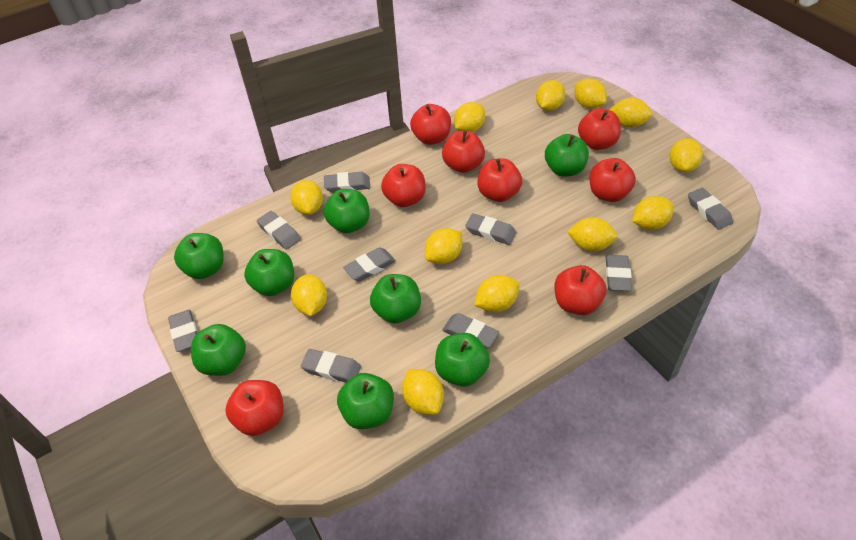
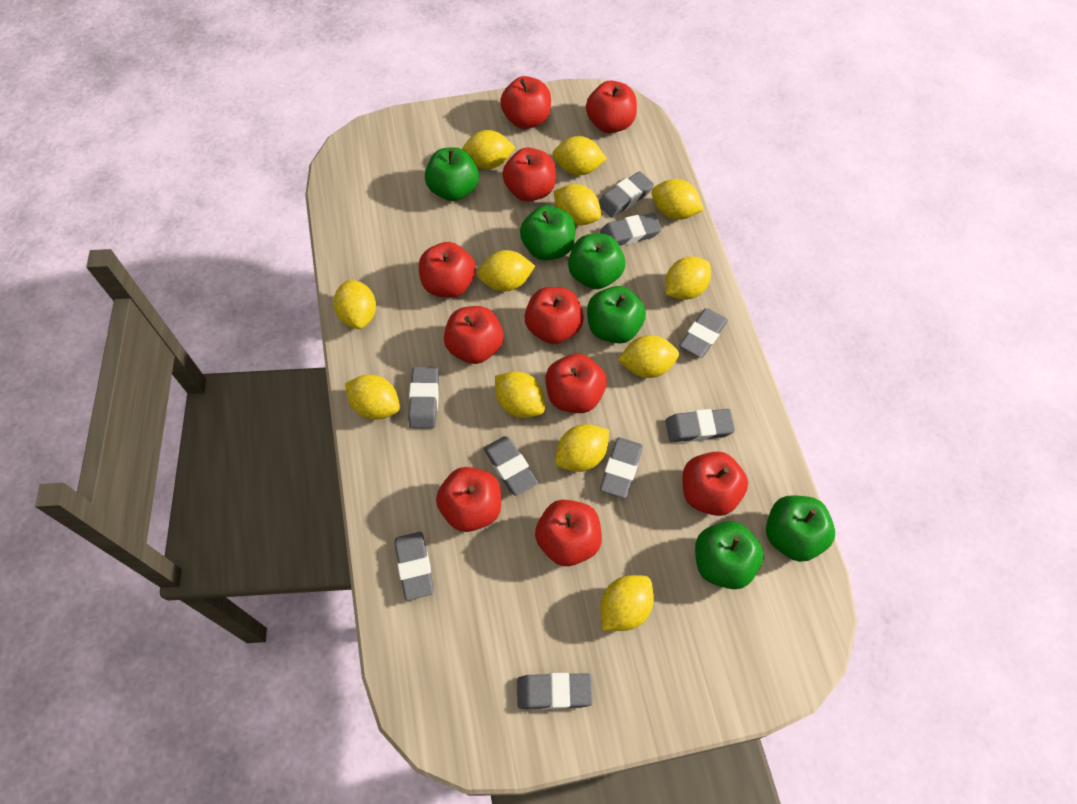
green apple: [174,233,224,279] [191,324,246,376] [244,249,294,296] [324,189,369,233] [337,373,394,429] [370,274,421,323] [435,333,490,387] [545,134,589,177] = 8 -> [425,147,479,201] [520,205,576,261] [568,234,625,289] [587,286,646,343] [695,521,764,589] [766,495,835,562] = 6
red apple: [225,380,284,436] [381,164,426,207] [410,104,451,145] [442,130,485,173] [477,158,522,202] [554,265,606,315] [578,108,621,150] [590,158,636,202] = 8 -> [419,242,476,298] [436,467,501,532] [444,306,504,364] [500,76,551,129] [502,148,556,202] [524,287,584,344] [535,500,602,566] [546,354,607,413] [586,80,637,133] [682,451,748,516] = 10

